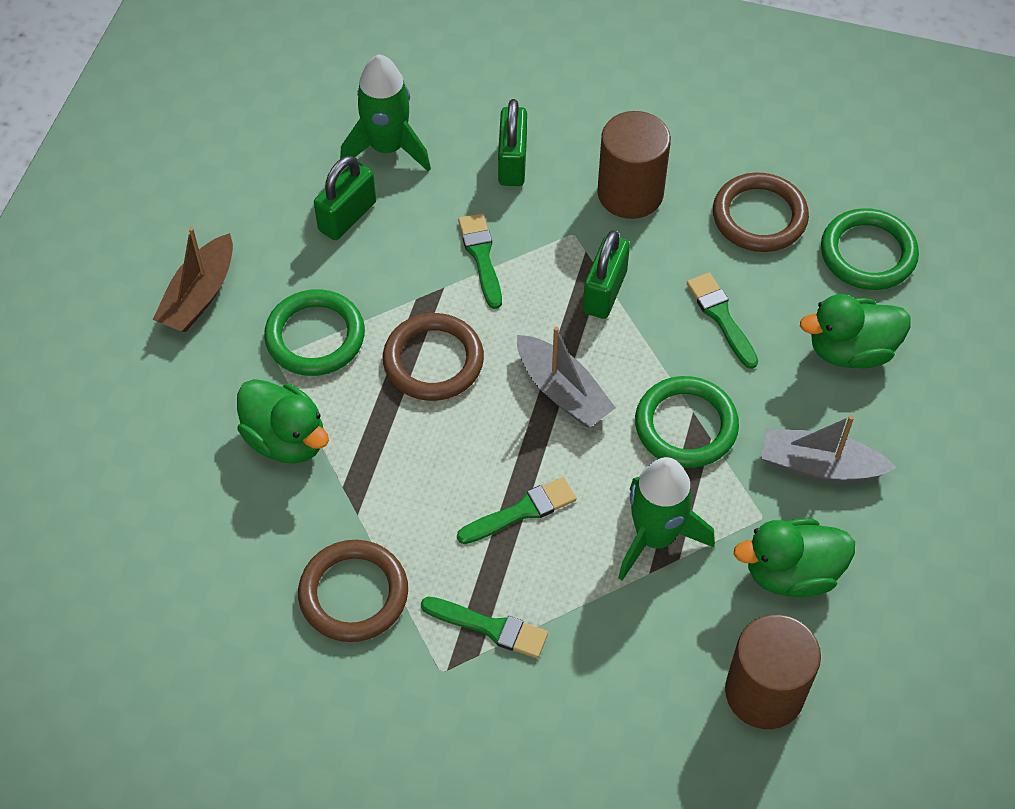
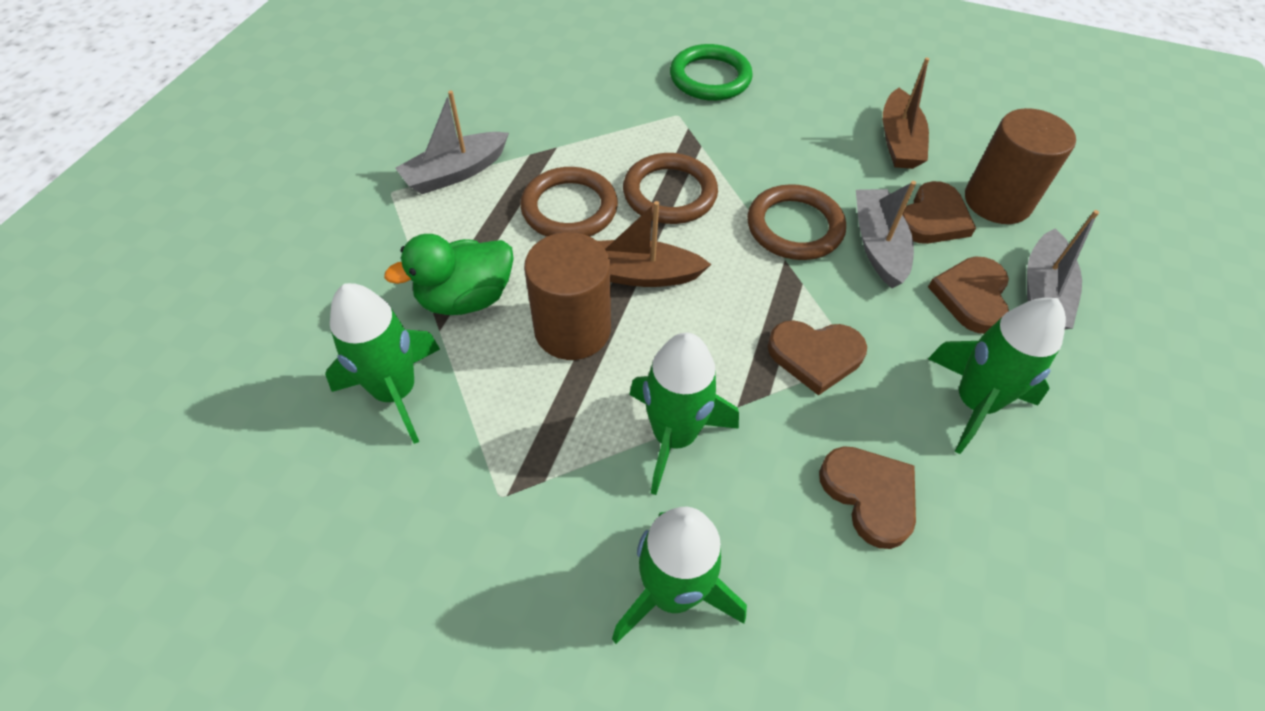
brown boat: [153,227,233,332] = 1 -> [598,201,711,287] [883,58,930,169] = 2
brown heart: none = 0 -> [768,320,867,395] [819,446,916,549] [902,181,976,244] [928,256,1009,334] = 4
green brush: [421,597,548,658] [457,477,576,544] [458,213,502,309] [687,273,758,369] = 4 -> none = 0
green duck: [237,379,329,464] [734,518,855,597] [800,294,911,368] = 3 -> [384,234,514,315] = 1
green padlock: [314,155,376,240] [498,99,527,186] [583,230,630,319] = 3 -> none = 0
green ring: [264,289,365,376] [635,376,739,468] [821,208,919,290] = 3 -> [670,44,753,101] = 1
green rocket: [340,54,431,172] [618,457,715,580] = 2 -> [325,283,440,444] [612,507,747,644] [629,333,739,495] [928,298,1066,454] = 4
grey boat: [517,327,616,427] [761,415,896,482] = 2 -> [395,91,509,194] [856,181,916,288] [1027,210,1099,329] = 3

